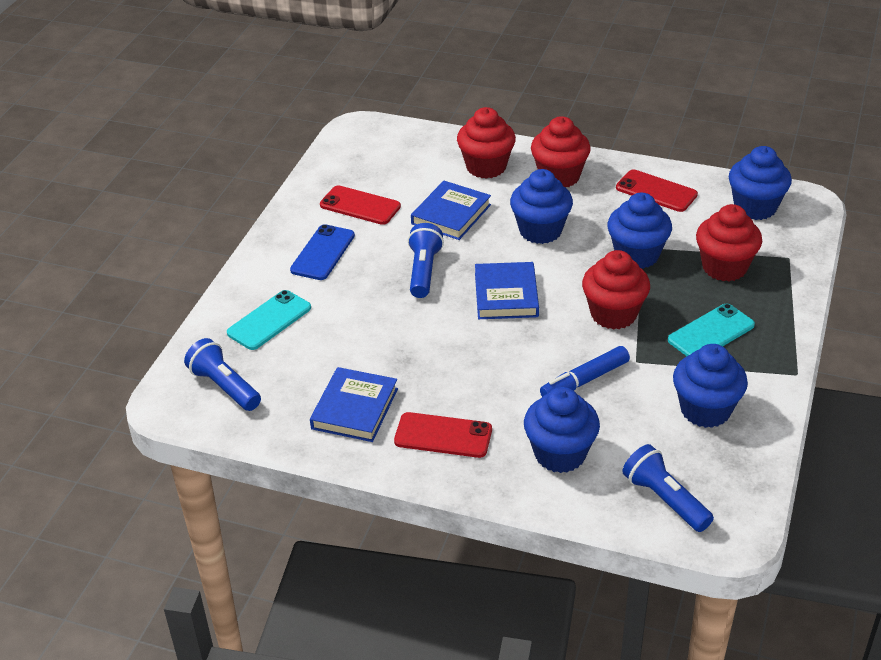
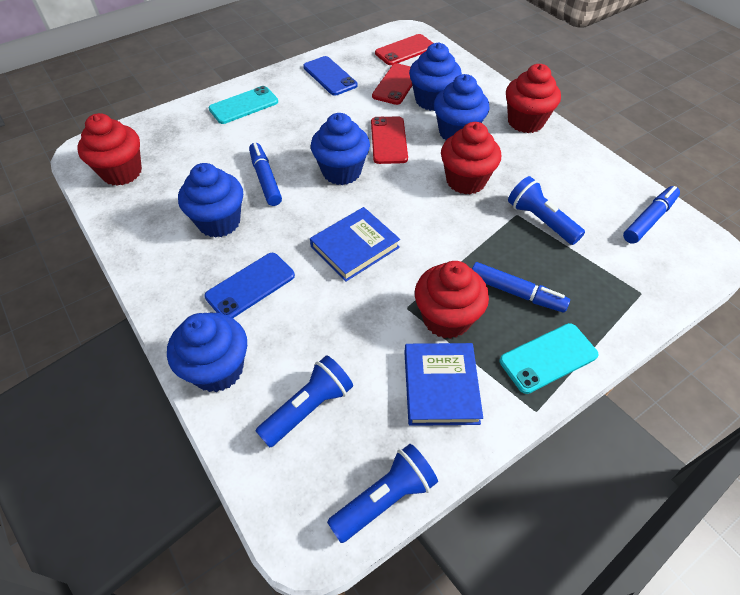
blue book: [310,367,398,442] [411,181,491,240] [475,262,539,319] = 3 -> [310,207,400,282] [404,343,483,426] = 2
blue marker: [540,346,630,397] = 1 -> [249,143,282,206] [472,262,570,313] [623,186,680,244] = 3
blue phone: [290,224,355,280] = 1 -> [204,253,295,318] [303,56,357,96] = 2

